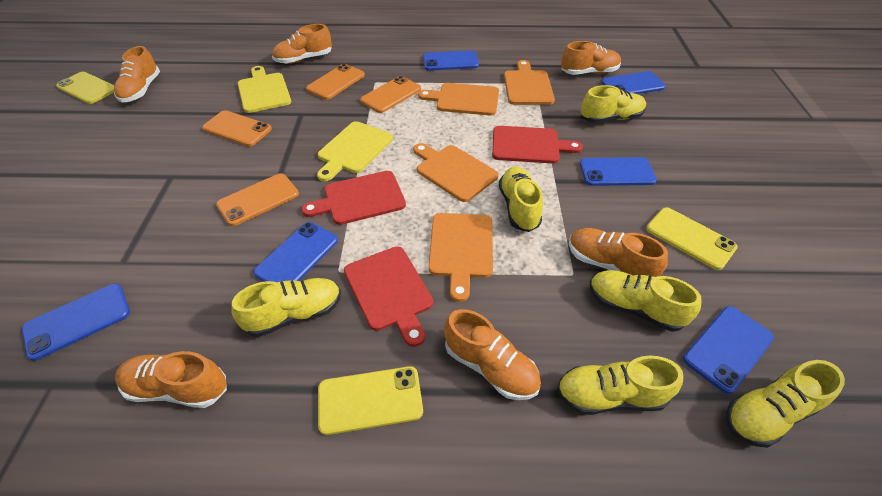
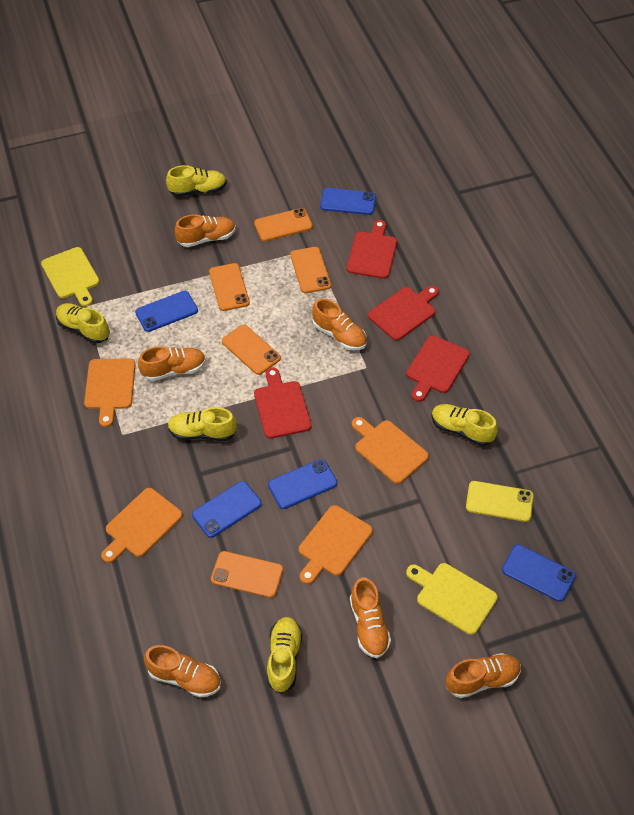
blue phone: [22,284,130,361] [253,222,338,282] [423,50,479,71] [580,157,657,186] [601,71,666,94] [683,306,774,394] = 6 -> [135,291,198,332] [192,481,262,538] [268,459,337,509] [320,188,376,215] [502,544,576,602] = 5
orange phone: [202,110,272,146] [216,173,299,226] [306,64,365,100] [360,76,421,113] = 4 -> [209,263,250,311] [211,551,283,598] [222,325,281,375] [254,208,313,241] [290,247,331,293] = 5
red cutting board: [301,171,406,225] [344,246,433,347] [492,126,583,164] = 3 -> [254,367,311,439] [347,220,397,279] [368,286,439,341] [406,335,470,402] = 4
yellow phone: [56,72,114,104] [318,366,423,435] [646,207,738,270] = 3 -> [466,481,534,522] = 1
yellow shoe: [232,278,341,337] [499,167,543,232] [557,356,683,415] [581,85,646,123] [590,270,702,332] [726,360,845,448] = 6 -> [56,303,110,344] [166,165,227,197] [168,407,236,441] [267,617,303,693] [431,404,498,446] = 5

